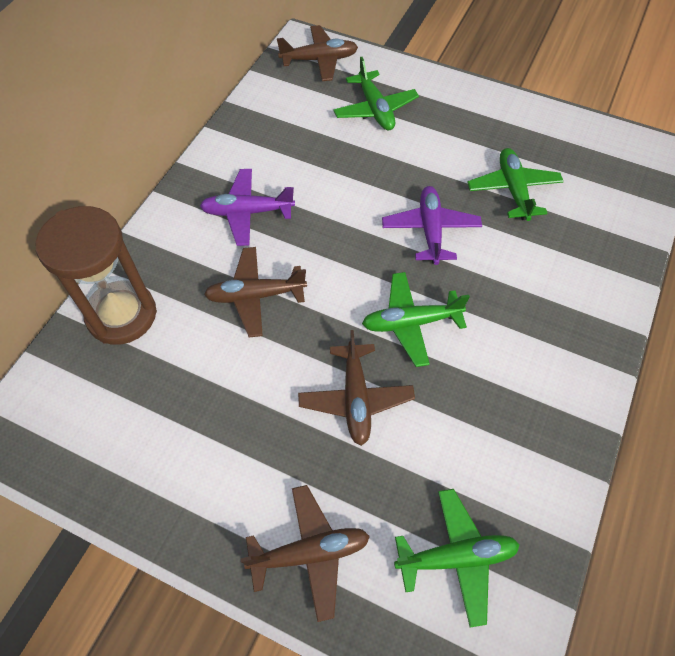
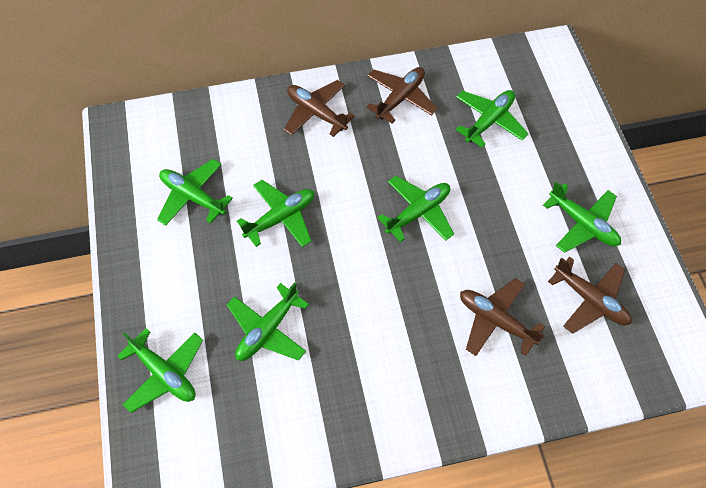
brown hourglass: [36,206,157,345] = 1 -> none = 0
green plane: [333,57,419,130] [362,272,470,367] [394,489,519,628] [467,148,564,221] = 4 -> [117,328,203,413] [157,159,233,226] [227,282,309,361] [237,180,314,247] [377,176,454,242] [455,90,529,147] [543,182,621,253] = 7
purple plane: [200,169,295,246] [382,186,482,265] = 2 -> none = 0

